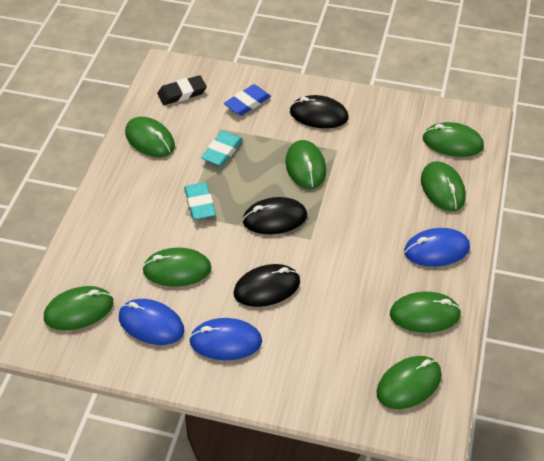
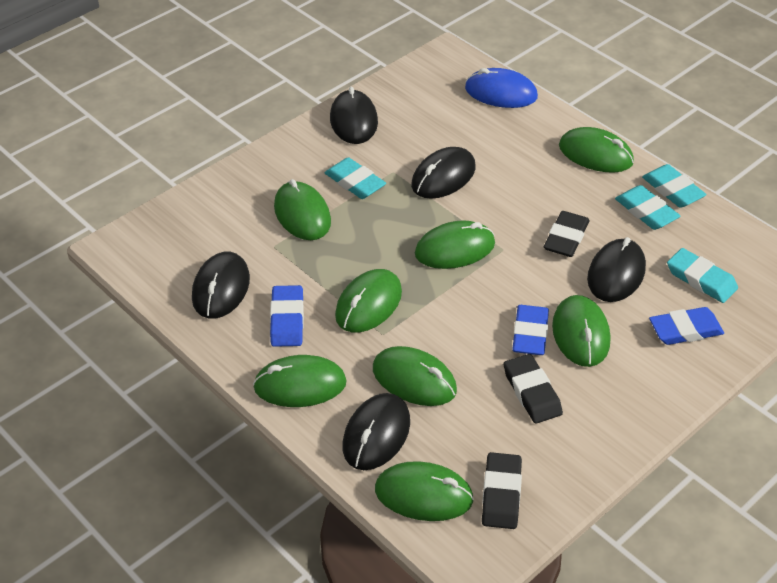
black eraser: [157,75,207,105] = 1 -> [482,452,522,529] [504,354,563,424] [544,211,589,257] = 3
black mouse: [233,264,300,307] [242,197,307,234] [290,95,349,128] = 3 -> [192,252,250,319] [330,87,378,144] [343,393,410,470] [411,147,476,199] [587,237,646,302] = 5
blue eraser: [224,84,271,116] = 1 -> [270,285,304,347] [512,305,549,355] [649,307,724,345] = 3
blue mouse: [119,299,184,345] [189,318,262,360] [404,228,470,267] = 3 -> [465,68,538,108] = 1
turquoise eraser: [184,182,216,220] [201,131,243,166] = 2 -> [325,157,386,199] [615,185,680,230] [642,164,706,208] [667,248,738,303] = 4

